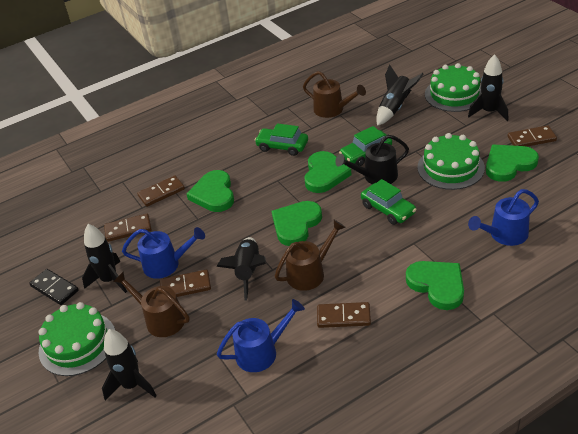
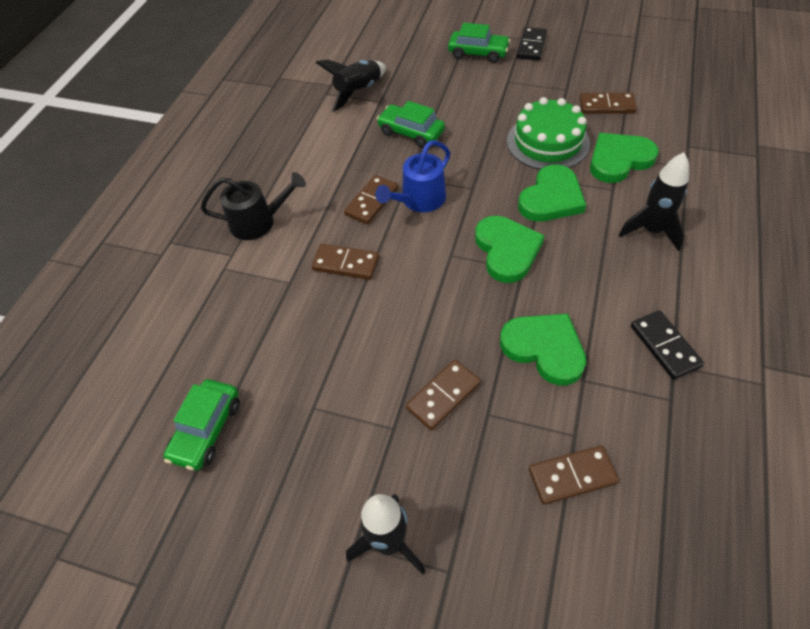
black domino: [29,269,79,305] = 1 -> [516,27,547,61] [631,310,704,380] = 2
black rocket: [82,224,127,293] [102,329,157,400] [216,237,266,300] [376,65,424,126] [468,54,508,121] = 5 -> [316,60,386,112] [346,494,426,575] [619,152,689,251] = 3
blue watering can: [122,227,205,279] [217,299,305,372] [468,189,539,246] = 3 -> [375,140,450,212] = 1
brown watering can: [113,271,189,337] [275,220,346,291] [303,71,366,118] = 3 -> none = 0
green cake: [38,302,115,376] [417,133,485,190] [425,63,481,112] = 3 -> [507,97,590,170] = 1
green heart: [187,170,234,212] [272,201,322,246] [304,151,351,193] [406,261,464,310] [486,145,539,182] = 5 -> [475,216,545,283] [500,314,586,386] [518,165,586,222] [590,133,659,183] = 4

